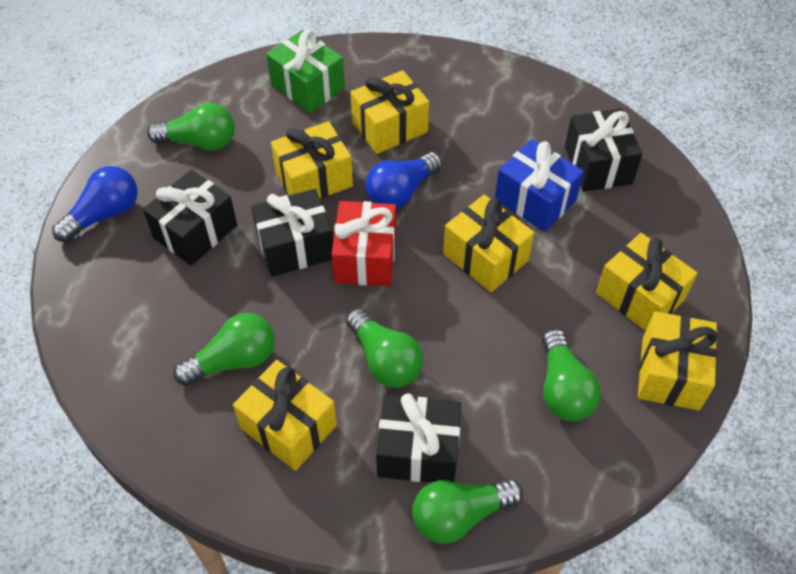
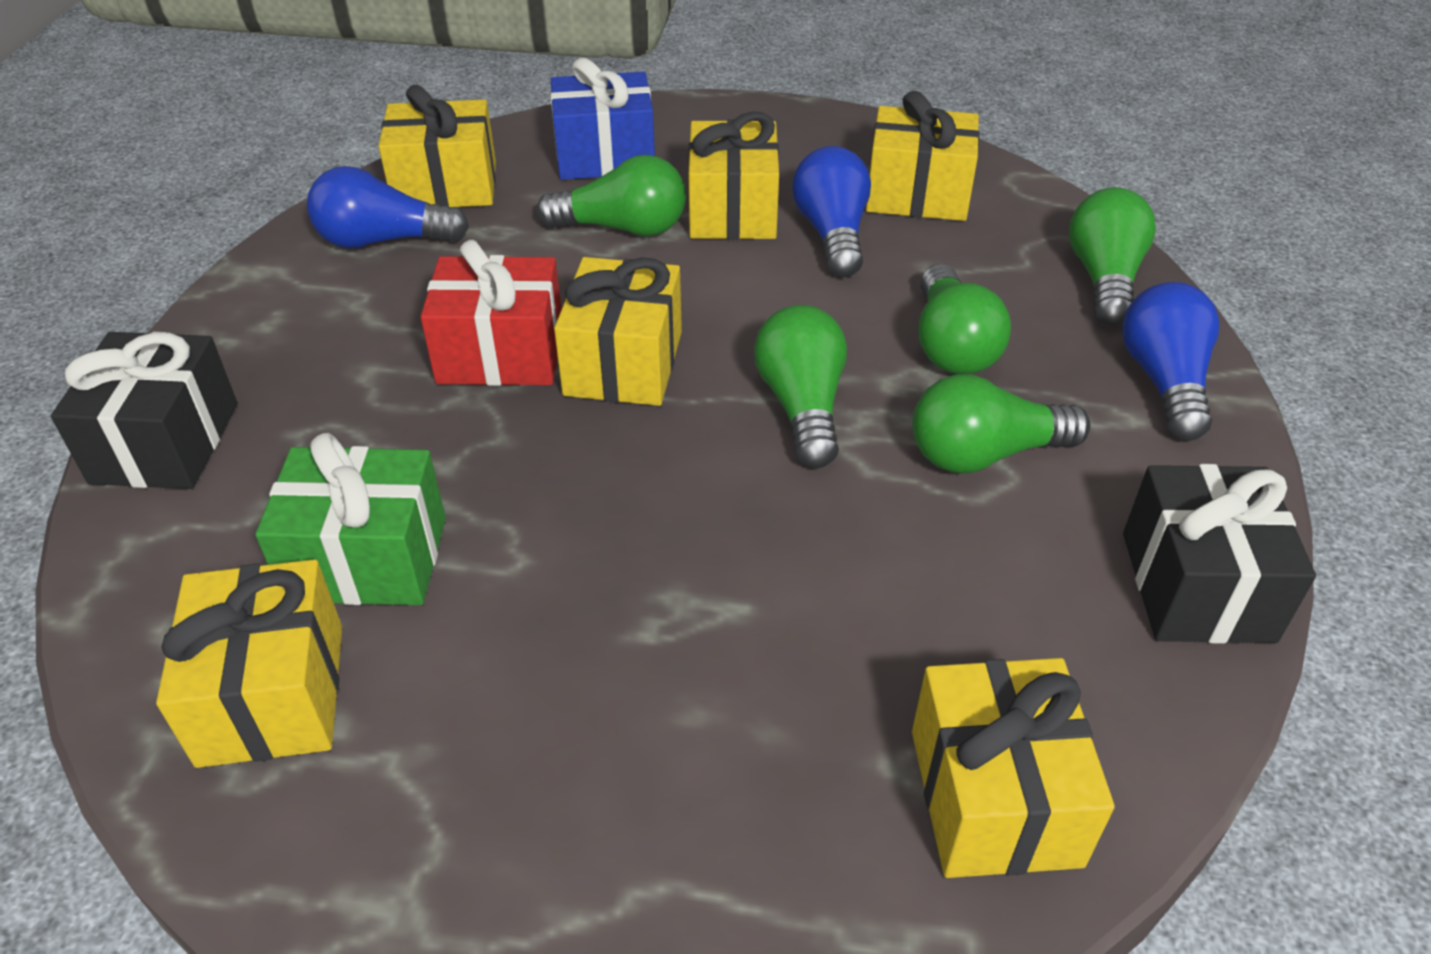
black gift: [143,170,237,266] [251,189,333,277] [376,393,461,483] [565,109,643,192] = 4 -> [51,332,238,489] [1123,464,1316,644] = 2
blue light bulb: [52,166,138,243] [365,152,442,209] = 2 -> [307,166,469,248] [792,146,871,277] [1122,282,1219,441] = 3

